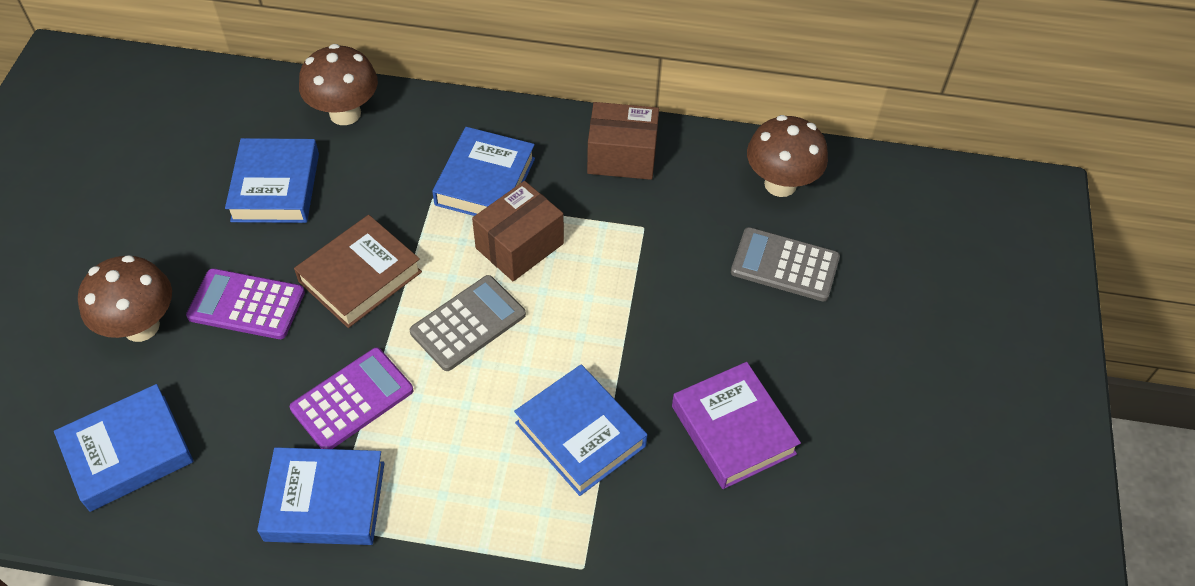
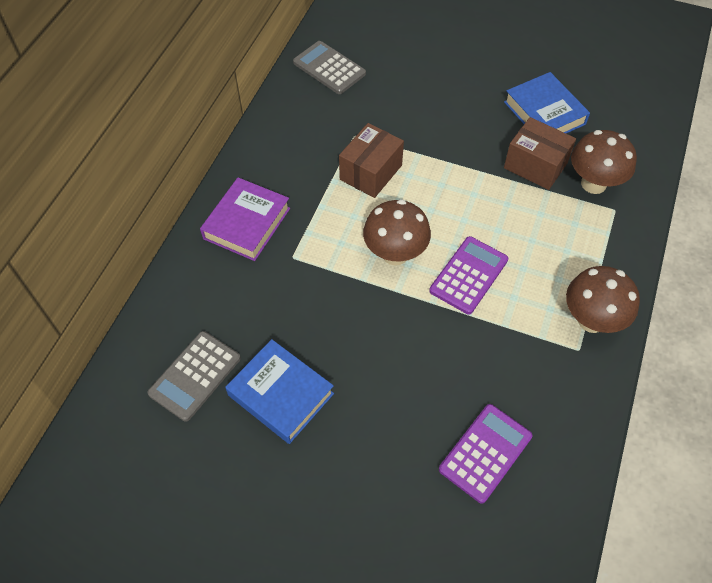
blue book: [54,384,194,512] [225,138,319,223] [257,447,384,545] [432,127,535,216] [514,365,647,496] = 5 -> [226,339,334,444] [504,72,590,133] = 2
brown book: [294,215,422,328] = 1 -> none = 0

